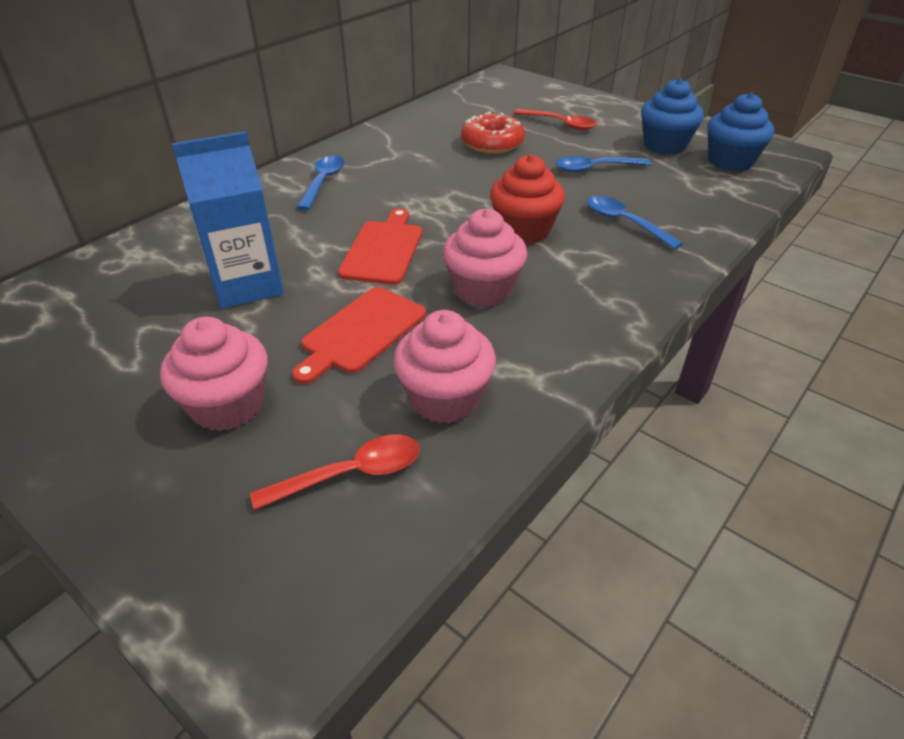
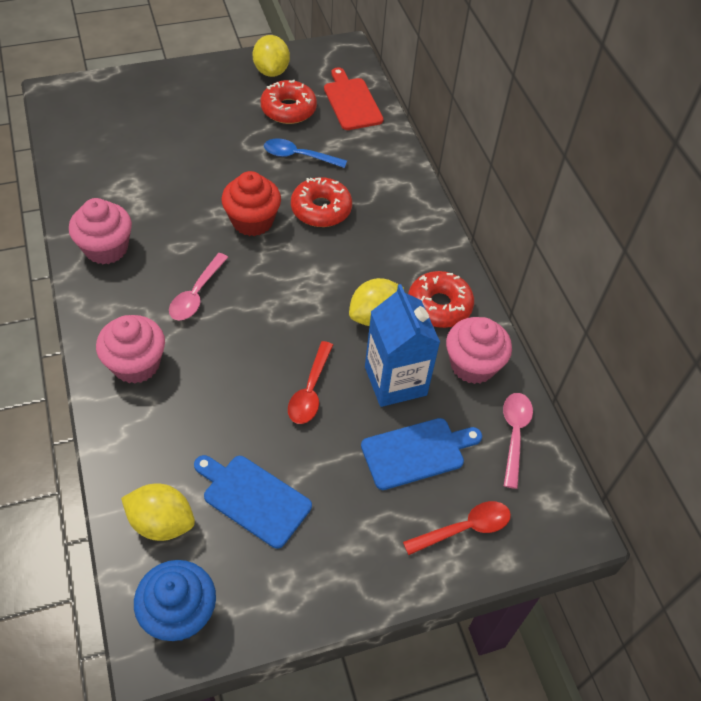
blue cupcake: [641,78,704,155] [708,92,774,172] = 2 -> [134,560,216,641] = 1
blue cutting board: none = 0 -> [194,455,312,549] [361,418,482,490] = 2
blue spoon: [297,155,345,210] [556,156,651,172] [587,196,683,250] = 3 -> [264,138,347,168] = 1
pink spoon: none = 0 -> [169,253,228,320] [503,393,533,489] = 2
red cutting board: [292,287,426,384] [338,208,422,285] = 2 -> [324,67,383,130] = 1
red donut: [461,112,525,154] = 1 -> [261,80,317,124] [291,177,352,227] [408,271,474,328] = 3
yellow lemon: none = 0 -> [121,484,195,541] [253,35,290,77] [349,278,404,326] = 3

